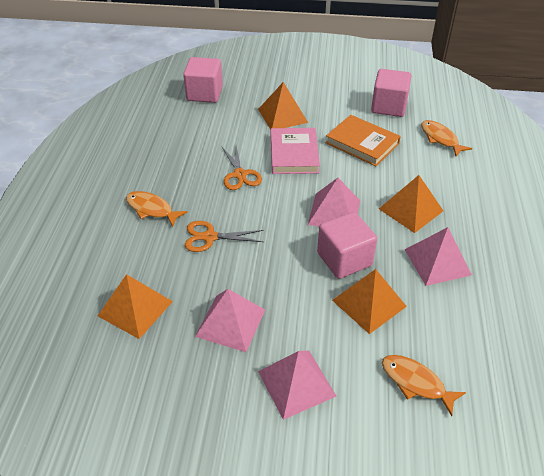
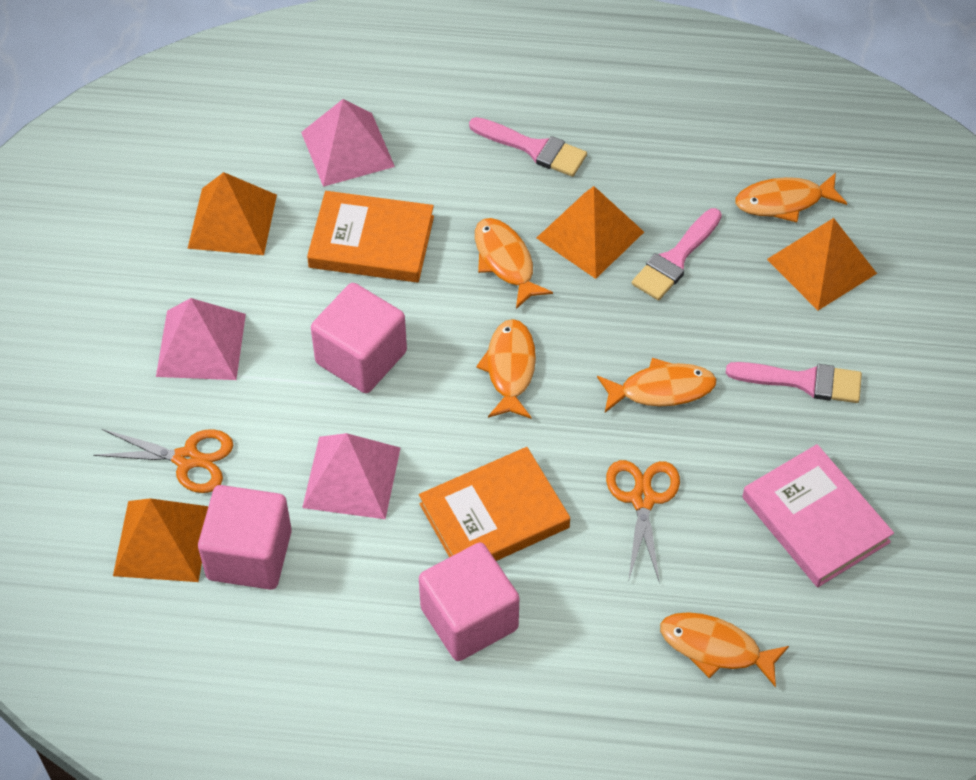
orange book: [326,115,401,166] = 1 -> [307,191,434,282] [419,447,570,561] = 2
orange fish: [126,191,188,227] [382,355,466,416] [421,120,472,156] = 3 -> [475,218,553,309] [476,319,536,419] [597,358,717,412] [660,612,789,687] [735,173,847,222] = 5
pink brush: none = 0 -> [469,117,587,177] [632,208,722,300] [726,362,862,403] = 3
pink pyramid: [195,289,265,352] [258,351,336,420] [308,178,360,227] [404,227,472,286] = 4 -> [156,298,246,380] [301,99,395,187] [302,433,400,519] = 3

